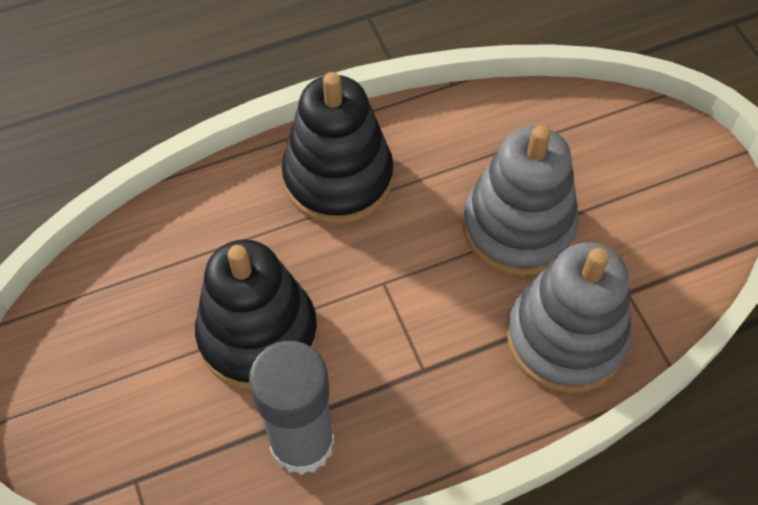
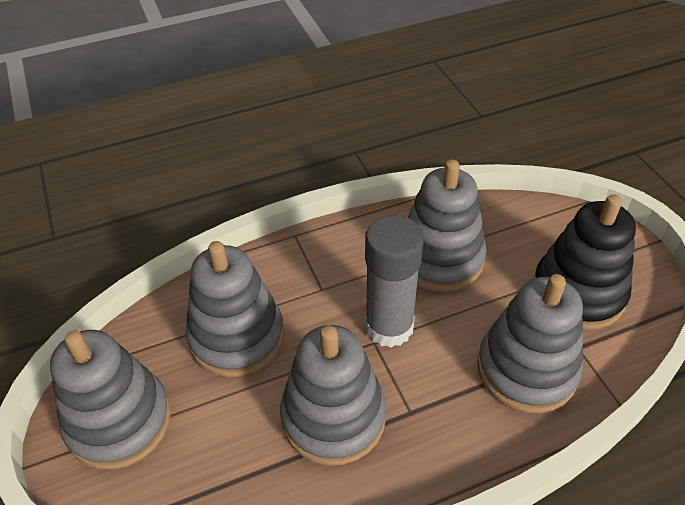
black stacking toy: [195,239,318,390] [282,72,393,224] = 2 -> [533,194,636,330] = 1
grey stacking toy: [462,125,579,276] [507,243,632,393] = 2 -> [50,330,171,469] [186,241,284,377] [280,325,387,466] [407,160,487,292] [477,274,583,413] = 5

